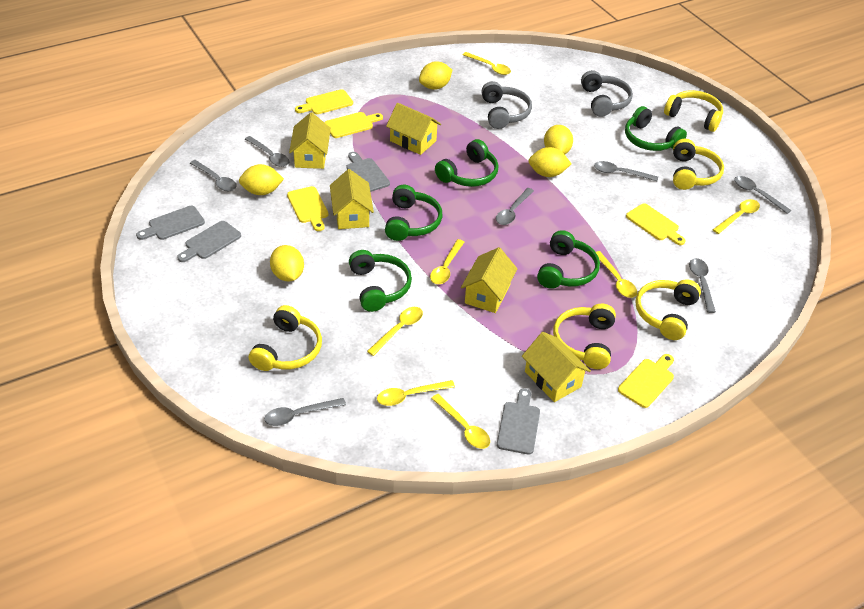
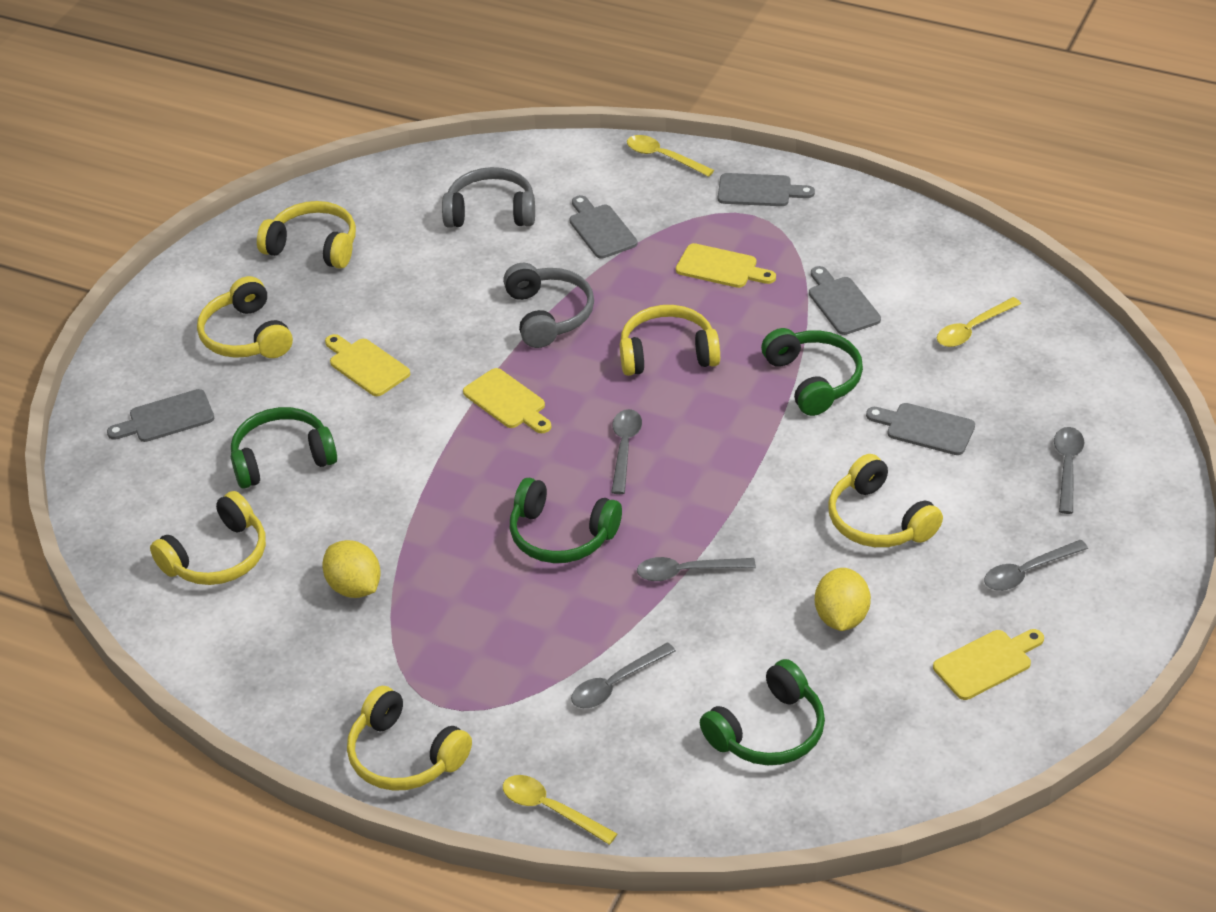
green headphones: [349,250,412,312] [385,185,442,241] [435,139,499,187] [537,230,600,289] [625,106,687,151] = 5 -> [231,407,337,489] [510,478,622,563] [700,659,825,765] [761,328,863,416] = 4
grey cutting board: [136,206,205,240] [177,221,241,262] [346,152,390,192] [497,389,540,455] = 4 -> [107,389,214,442] [569,195,638,258] [718,173,815,206] [809,266,881,335] [866,403,975,455] = 5
grey spoon: [190,160,237,191] [245,136,289,167] [264,398,346,426] [496,188,534,225] [594,161,658,181] [689,258,716,313] [734,176,791,214] = 7 -> [571,642,676,708] [611,409,642,494] [637,557,756,581] [984,540,1088,591] [1054,427,1084,514] = 5
yellow cutting board: [287,186,329,231] [295,89,353,114] [324,112,383,138] [618,354,674,408] [626,203,686,245] = 5 -> [325,334,410,396] [463,368,551,433] [676,243,776,288] [933,629,1044,700] = 4
yellow headphones: [249,305,322,371] [553,303,616,369] [635,279,701,340] [664,90,723,132] [673,139,724,190] = 5 -> [150,491,266,585] [197,276,293,358] [257,201,356,269] [347,686,472,791] [620,305,720,376] [828,454,943,547] = 6
yellow house: [289,112,331,169] [330,169,374,229] [386,103,441,155] [461,247,518,313] [522,332,591,402] = 5 -> none = 0
yellow lemon: [239,164,284,195] [270,245,304,281] [419,61,452,90] [528,147,571,177] [544,125,573,154] = 5 -> [322,540,381,598] [815,568,871,631] = 2
yellow spoon: [367,307,423,356] [377,380,455,406] [430,239,464,284] [431,394,490,449] [463,52,511,75] [596,251,637,298] [713,199,760,234] = 7 -> [503,775,617,845] [627,135,714,177] [937,297,1021,347] = 3

